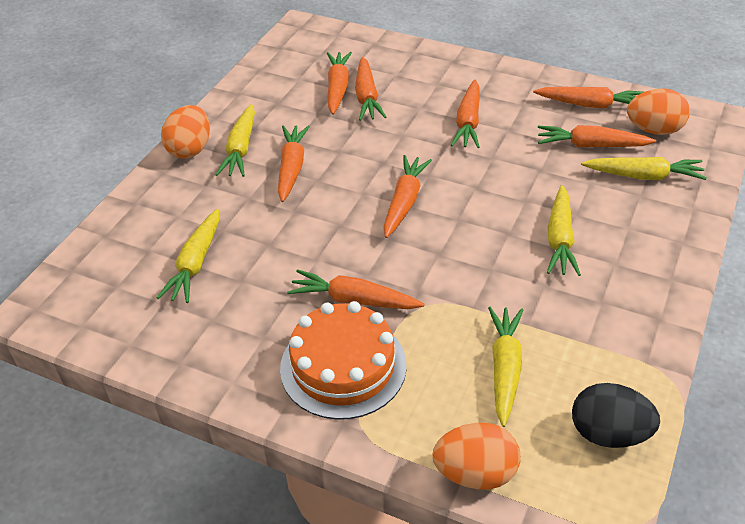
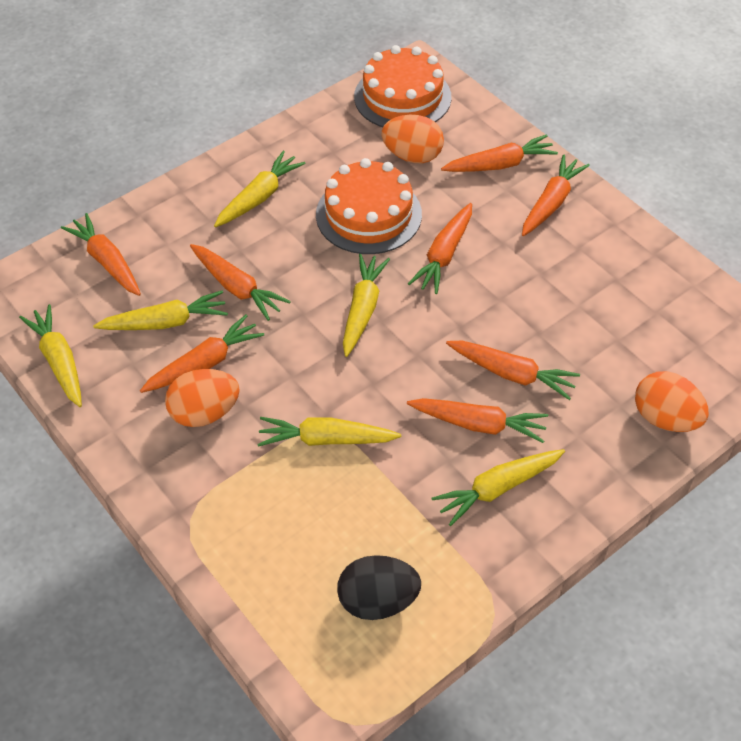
orange cake: [280,301,407,420] = 1 -> [316,158,422,254] [354,45,451,127] = 2
yellow carrot: [157,209,219,303] [215,104,255,177] [488,307,523,427] [547,185,581,276] [581,157,707,180] = 5 -> [19,304,82,407] [93,291,228,330] [214,151,306,227] [257,417,401,447] [343,254,390,357] [432,449,565,526] = 6

